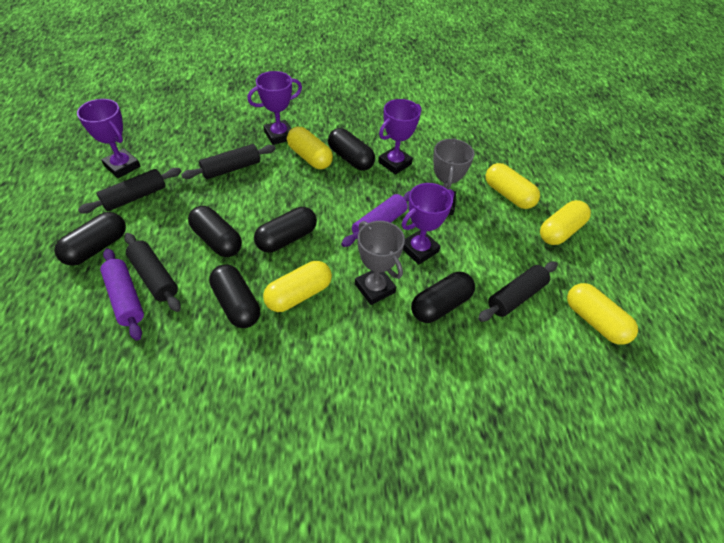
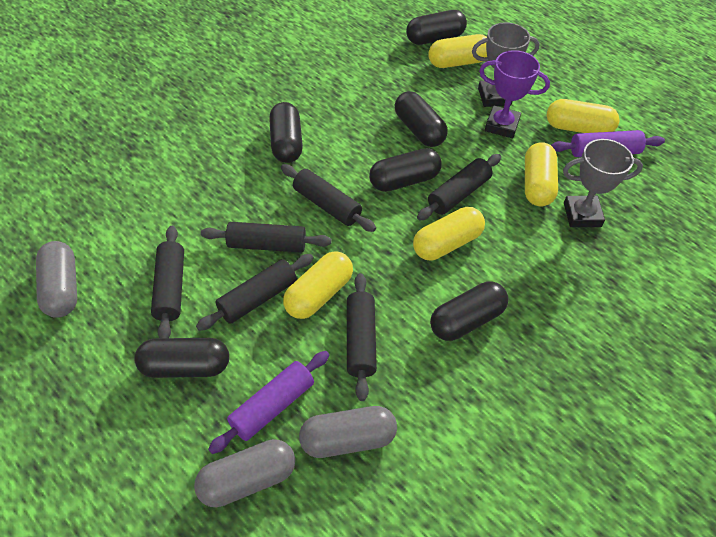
black rolling pin: [78,168,181,214] [124,233,181,312] [181,144,276,179] [478,261,558,322] = 4 -> [151,226,184,338] [196,254,313,331] [201,222,332,253] [281,164,376,232] [347,273,377,401] [417,154,501,221] = 6
grey capsule: none = 0 -> [36,241,77,318] [194,439,295,507] [299,406,397,458] = 3
purple trophy: [77,99,141,178] [247,71,302,145] [378,99,421,175] [402,183,454,265] = 4 -> [479,50,550,138] = 1

